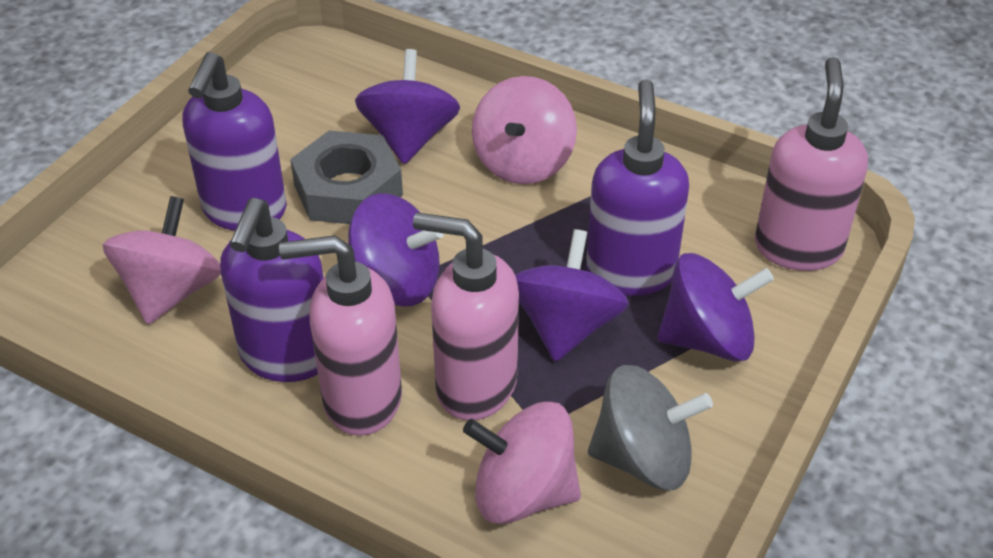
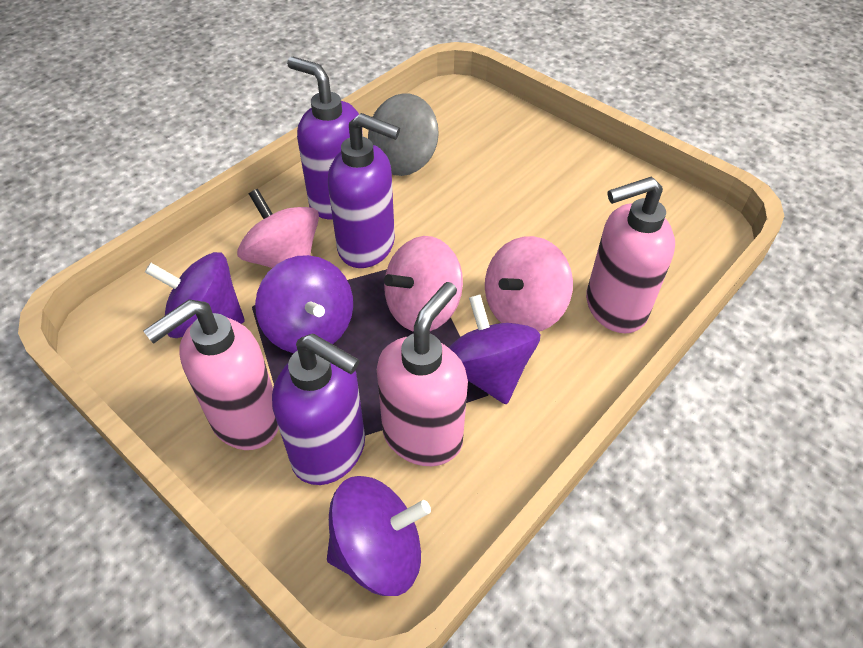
grey nut: [290,131,403,224] = 1 -> none = 0

